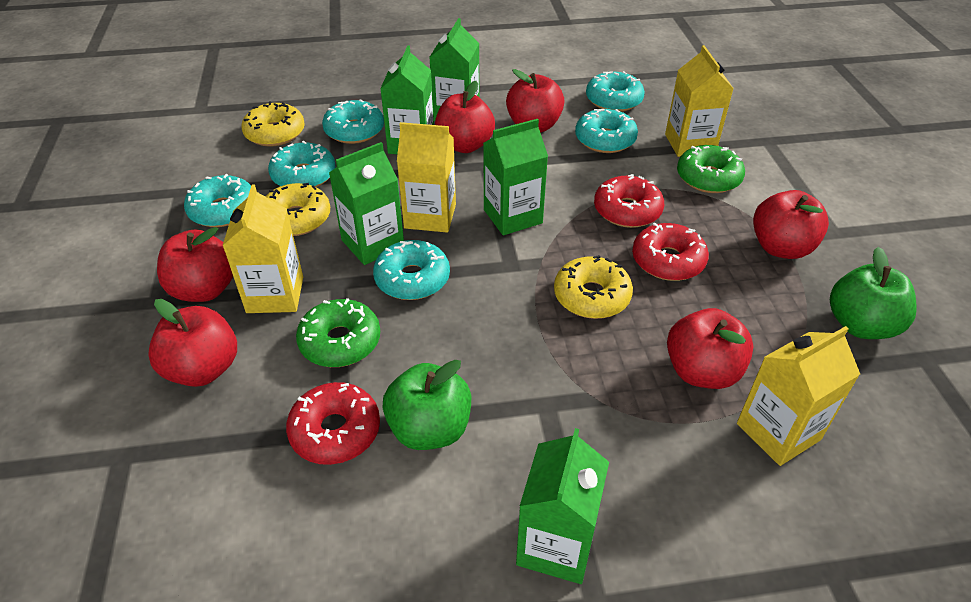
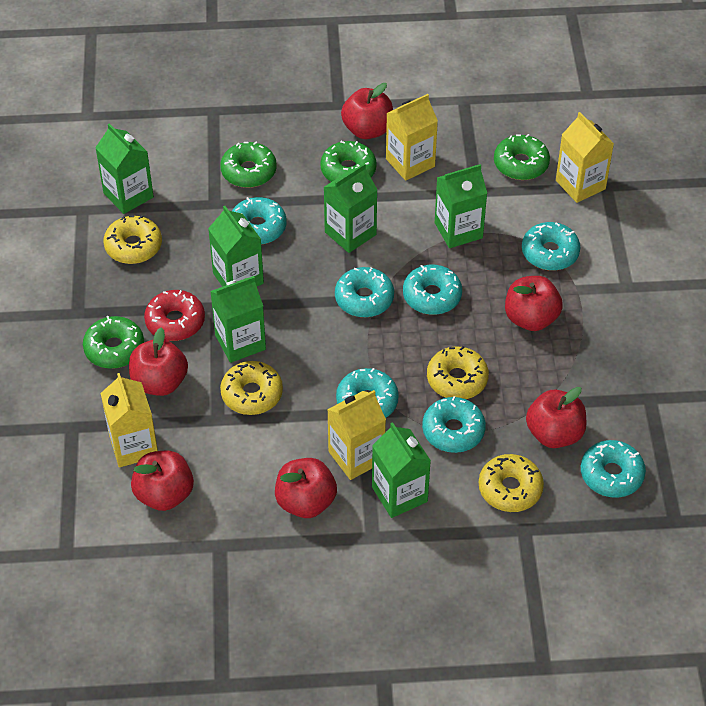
green apple: [382,359,471,450] [830,247,917,339] = 2 -> none = 0
green carton: [329,142,404,265] [380,45,434,154] [429,18,479,121] [484,119,548,235] [516,428,609,584] = 5 -> [95,123,154,214] [208,206,264,287] [210,276,266,363] [324,163,378,253] [372,422,431,518] [435,164,487,248] = 6
green donut: [296,298,380,367] [677,145,745,193] = 2 -> [83,316,144,369] [220,141,277,188] [320,141,377,182] [494,134,550,180] = 4
red donut: [286,382,380,465] [594,174,664,228] [632,223,709,281] = 3 -> [144,290,205,341] = 1
turquoise donut: [184,174,251,227] [268,141,336,187] [322,99,384,144] [373,240,450,300] [575,109,638,153] [586,71,645,112] = 6 -> [232,197,287,245] [335,267,394,317] [336,368,399,418] [403,265,462,315] [422,396,486,453] [522,222,580,271] [581,440,646,498] = 7
yellow donut: [241,101,305,146] [265,183,330,236] [554,255,633,319] = 3 -> [103,215,162,264] [220,361,283,415] [427,346,489,399] [479,454,544,512] = 4

